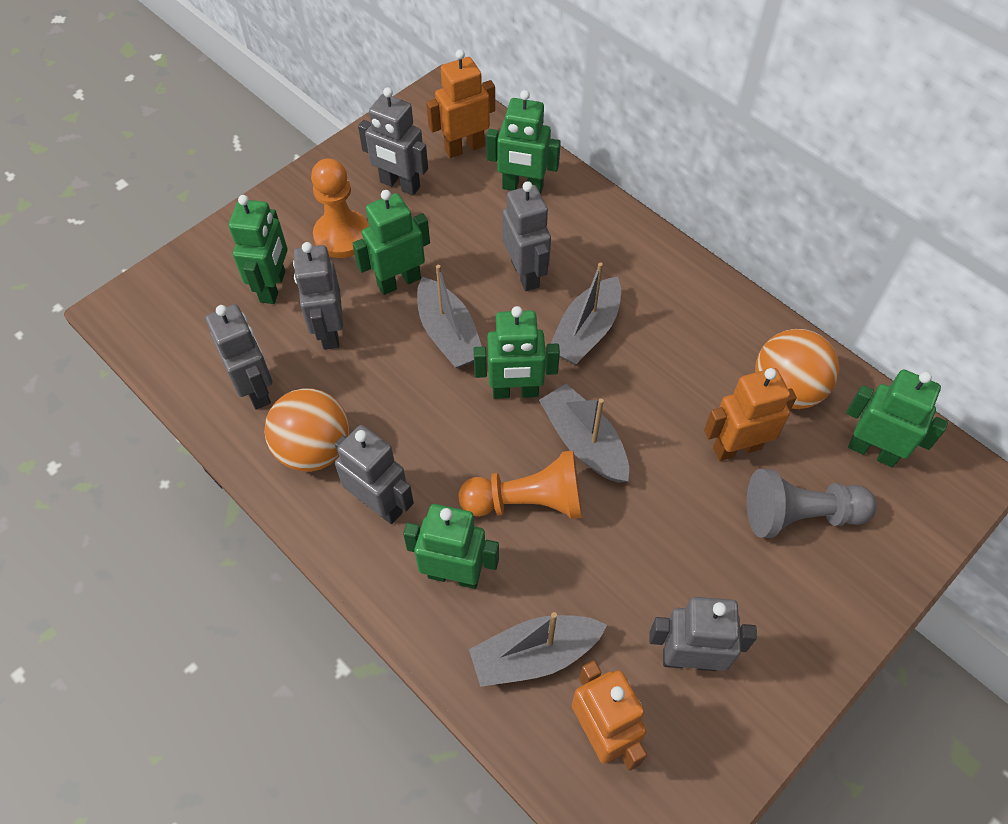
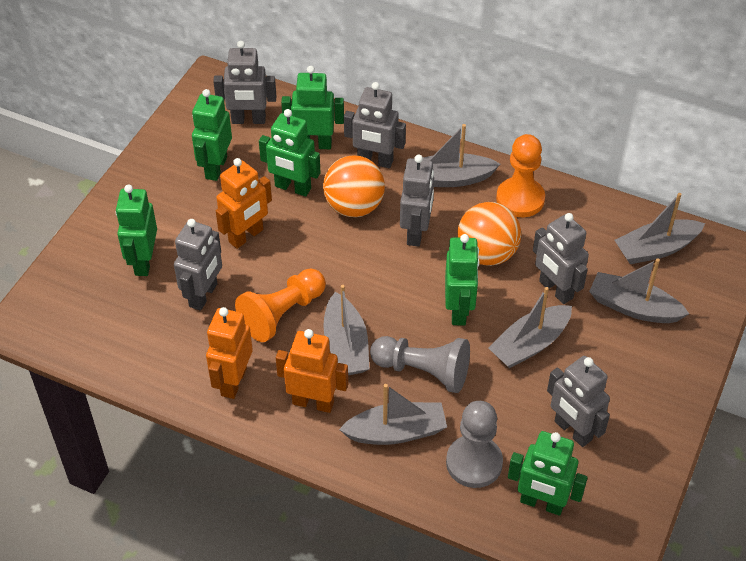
grey boat: [417,265,482,368] [469,612,607,687] [539,384,629,483] [550,262,621,365] = 4 -> [323,285,369,375] [339,384,447,445] [423,124,500,187] [488,287,572,368] [589,259,689,323] [614,193,705,264] = 6
grey pawn: [747,469,877,538] = 1 -> [370,336,470,393] [446,401,503,488] = 2

